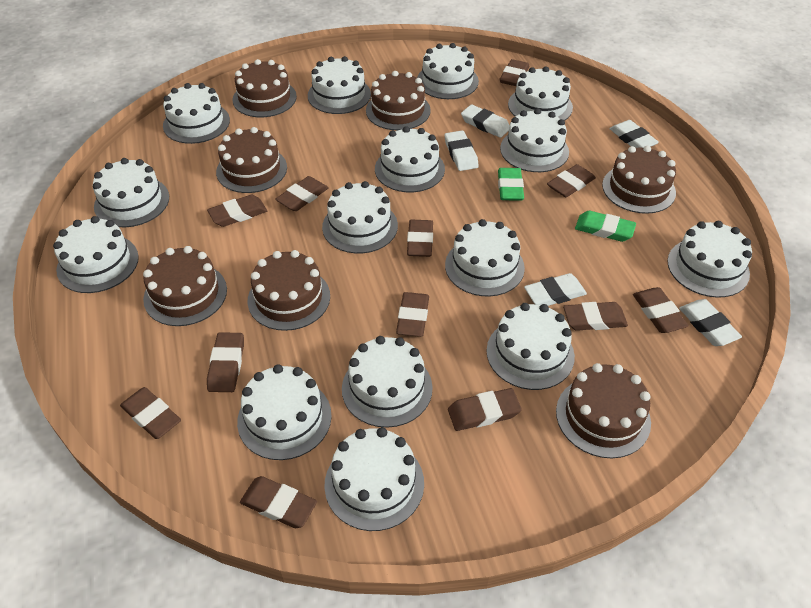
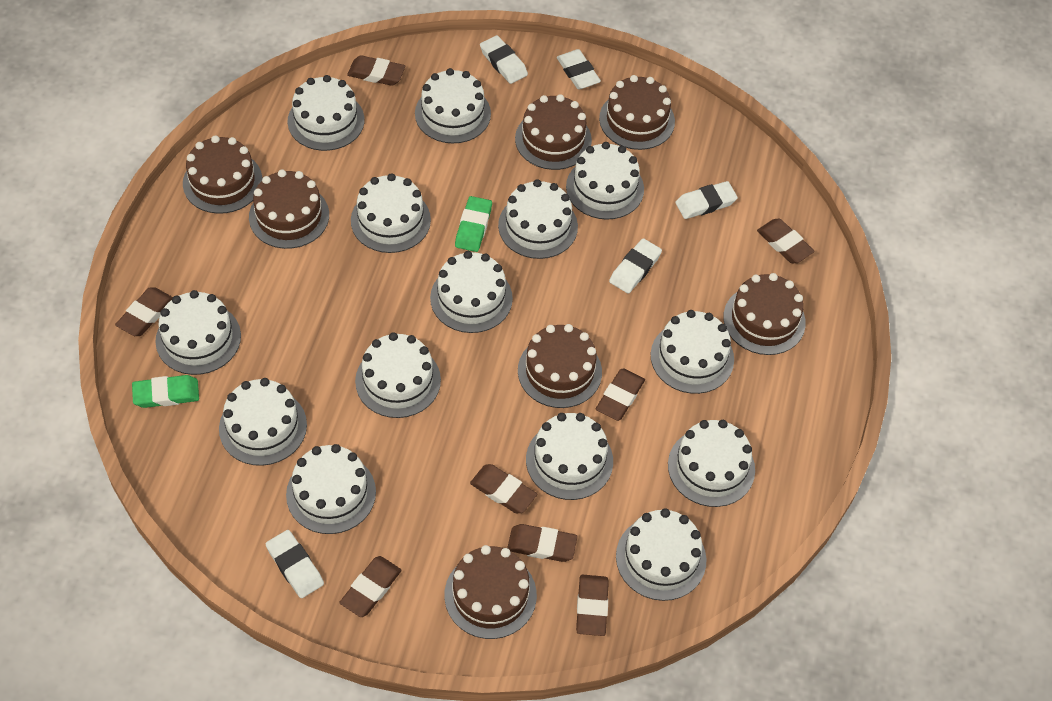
brown eraser: [120,387,181,439] [207,195,267,227] [207,332,244,392] [240,476,317,528] [275,176,329,211] [396,292,429,337] [407,220,433,257] [448,388,522,431] [499,59,530,86] [547,164,596,197] [563,302,628,331] [633,287,689,333] = 12 -> [115,287,173,336] [339,556,402,617] [347,55,405,86] [470,464,537,513] [507,524,577,562] [576,575,609,636] [596,368,645,421] [757,218,815,263] = 8
white cake: [53,216,139,293] [93,158,169,227] [163,83,230,144] [237,364,332,460] [308,56,371,114] [322,181,398,253] [324,427,424,531] [342,336,433,428] [375,126,445,192] [417,43,479,99] [445,219,525,296] [486,303,575,390] [500,108,569,172] [508,66,573,121] [667,221,752,298] = 15 -> [155,290,241,375] [219,378,307,466] [286,444,376,534] [288,75,364,151] [351,173,431,253] [355,332,441,418] [415,68,491,143] [430,251,513,333] [498,179,578,259] [526,413,613,500] [566,142,644,220] [616,508,707,601] [651,310,734,394] [668,420,755,507] = 14

